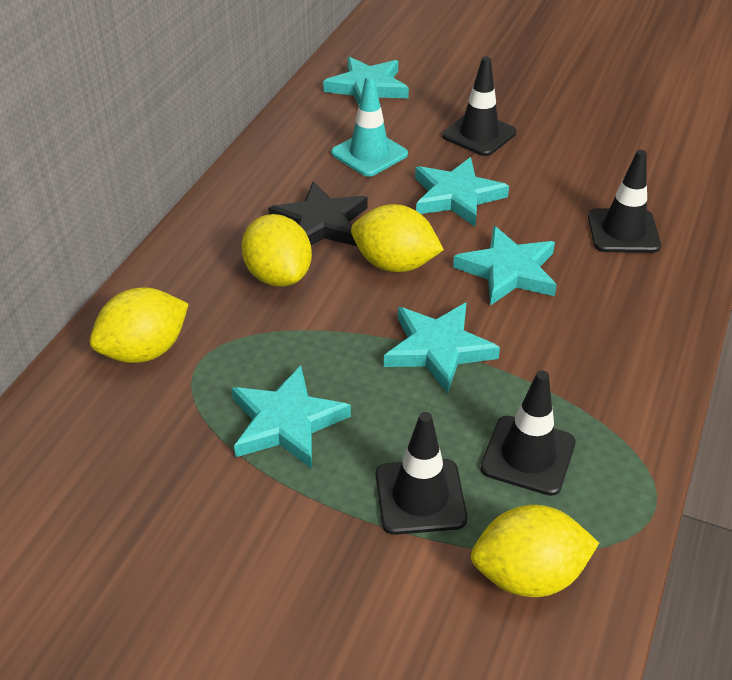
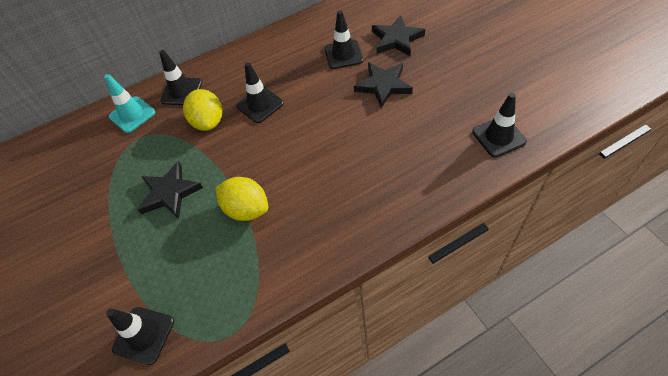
black star: [268,181,367,247] = 1 -> [137,161,203,219] [354,62,413,108] [372,15,425,56] = 3
black traffic cone: [376,412,467,535] [442,56,516,156] [480,370,576,496] [588,150,661,253] = 4 -> [106,307,174,365] [159,50,202,105] [236,62,284,123] [324,10,363,69] [472,93,527,157] = 5
turquoise star: [232,365,351,469] [323,57,409,106] [384,302,500,394] [415,157,509,227] [453,226,557,306] = 5 -> none = 0
yellow lemon: [90,287,189,363] [242,214,312,287] [351,204,444,272] [471,505,599,597] = 4 -> [183,89,222,131] [216,177,268,221] = 2

